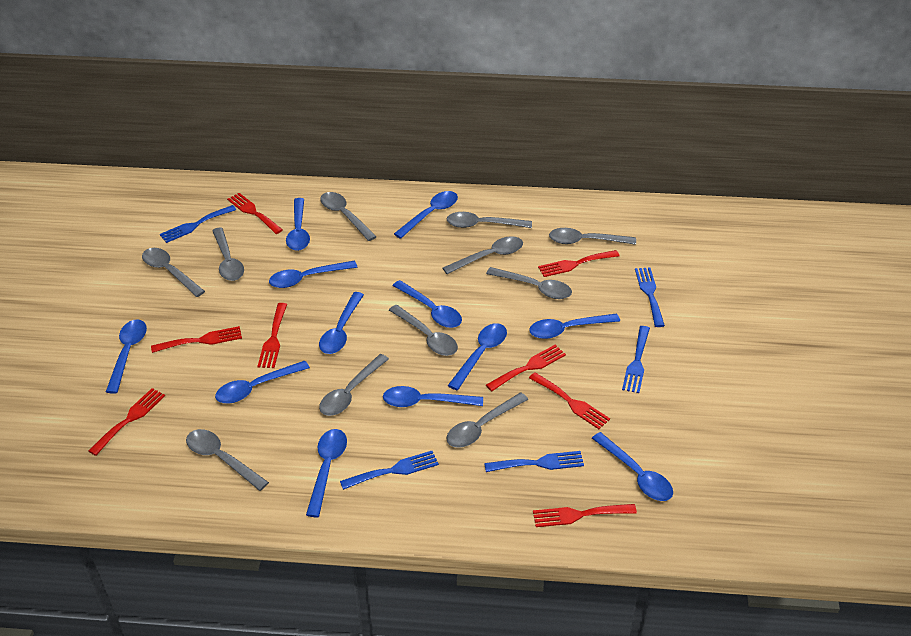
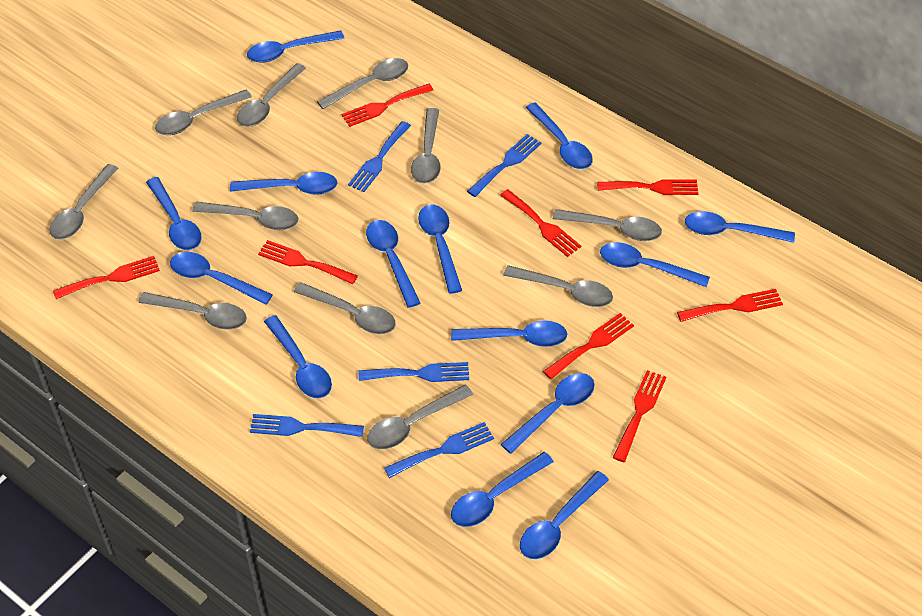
blue spoon: [106,319,147,394] [215,361,310,404] [269,260,357,288] [286,198,310,251] [306,429,347,517] [319,292,364,354] [383,386,483,407] [393,280,462,328] [394,191,458,239] [448,323,507,390] [529,313,620,339] [592,432,673,501] = 12 -> [146,177,202,250] [170,252,273,305] [230,172,337,195] [247,30,345,63] [264,315,332,398] [366,220,420,308] [418,204,462,294] [451,320,567,347] [451,452,554,527] [501,373,595,454] [520,471,609,559] [525,103,593,169] [600,242,710,287] [685,211,795,243] = 14

